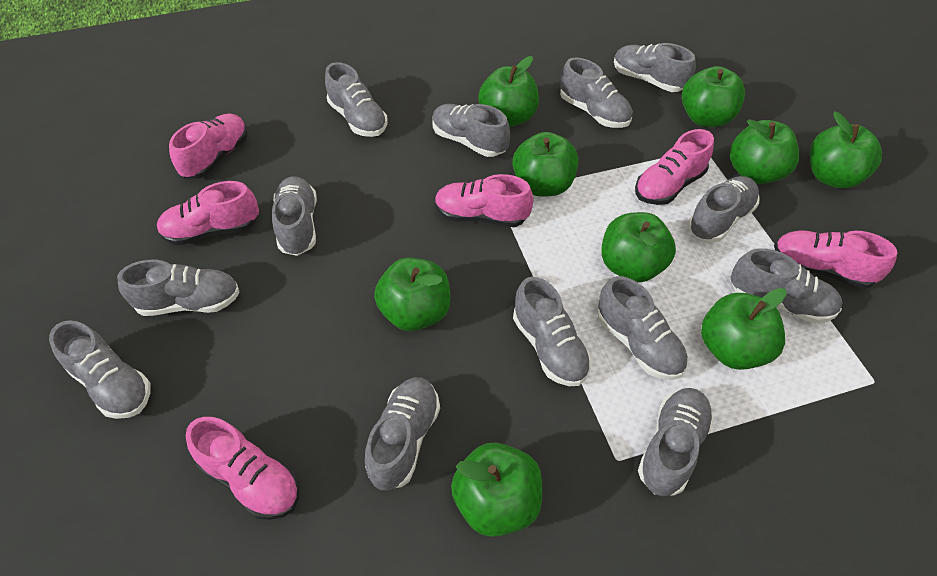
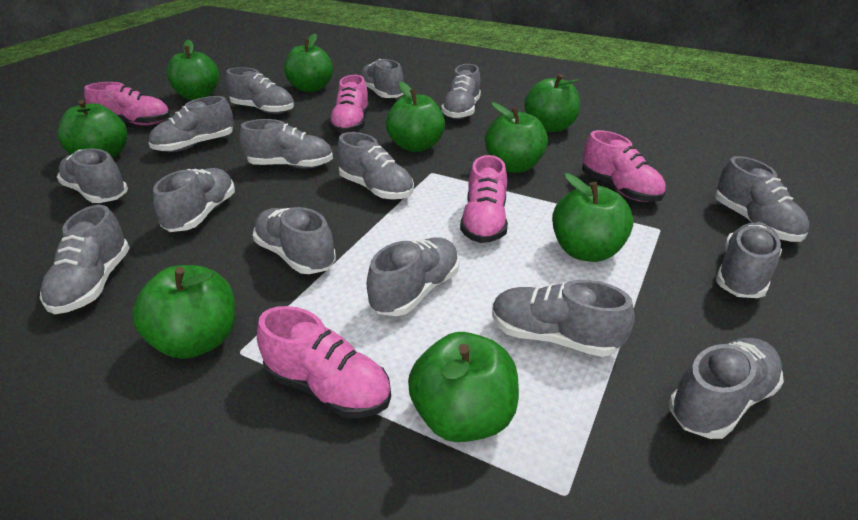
grey shoe: [49,320,151,419] [117,260,240,316] [272,176,317,256] [325,62,388,137] [365,377,440,490] [432,104,510,157] [513,277,591,386] [560,57,632,128] [597,276,688,380] [614,43,696,92] [638,388,714,496] [688,176,759,242] [731,248,842,323] = 13 -> [40,205,130,314] [57,148,128,203] [149,96,234,152] [153,168,235,232] [226,67,294,114] [240,119,333,169] [253,207,336,274] [337,132,414,200] [360,59,404,98] [367,237,459,316] [441,64,481,119] [492,280,635,357] [669,338,784,439] [715,156,809,242] [716,223,782,298] = 15
pink shoe: [157,181,259,246] [169,114,248,179] [186,417,300,520] [435,174,533,227] [635,129,714,205] [774,230,898,289] = 6 -> [84,82,170,125] [257,306,391,418] [329,75,370,134] [460,155,508,243] [582,130,666,202] = 5

